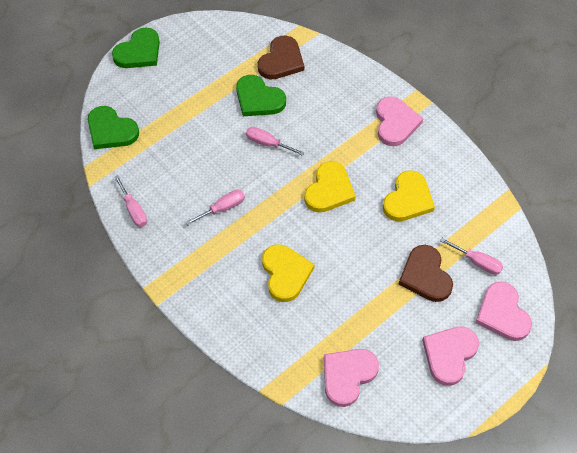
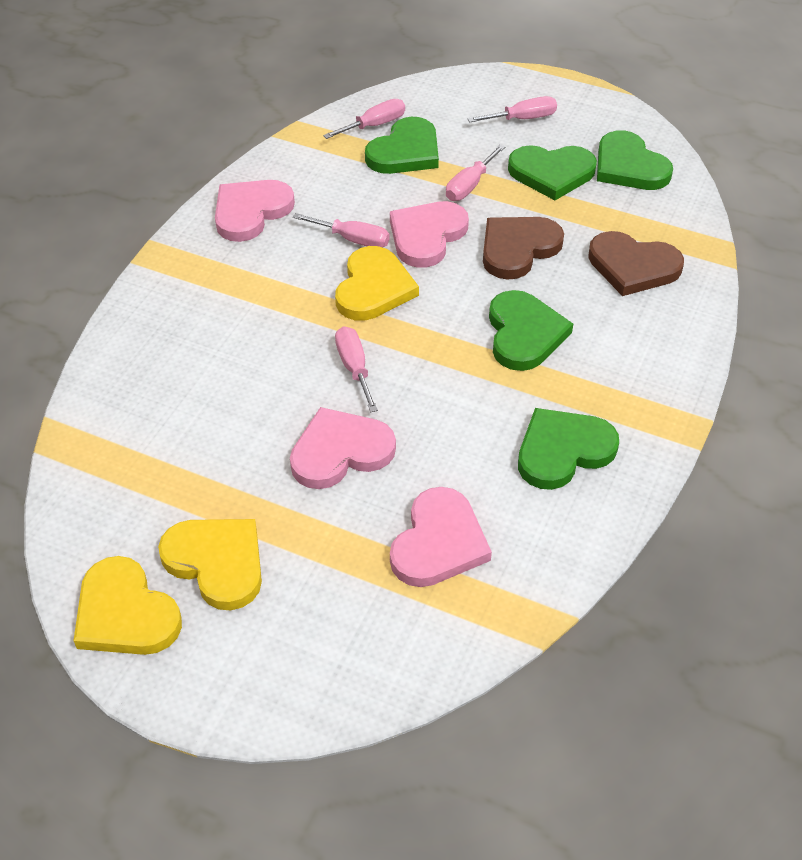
green heart: [88,106,139,149] [112,27,160,68] [236,75,286,116] = 3 -> [365,117,439,174] [489,290,573,371] [508,145,597,200] [518,408,619,490] [597,130,673,190] = 5
pink screwdriver: [114,175,147,227] [186,190,245,225] [246,127,304,156] [440,238,503,275] = 4 -> [293,213,390,248] [323,99,405,139] [335,326,378,412] [446,144,505,201] [467,96,557,123] = 5

